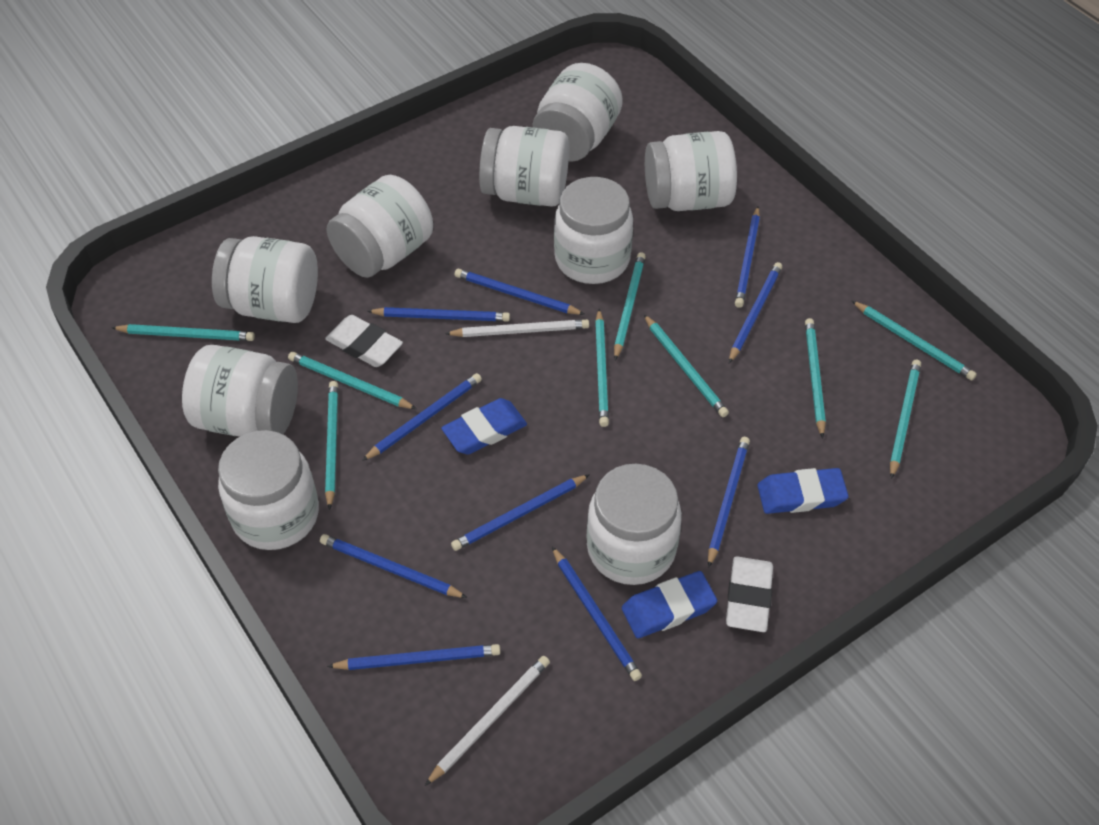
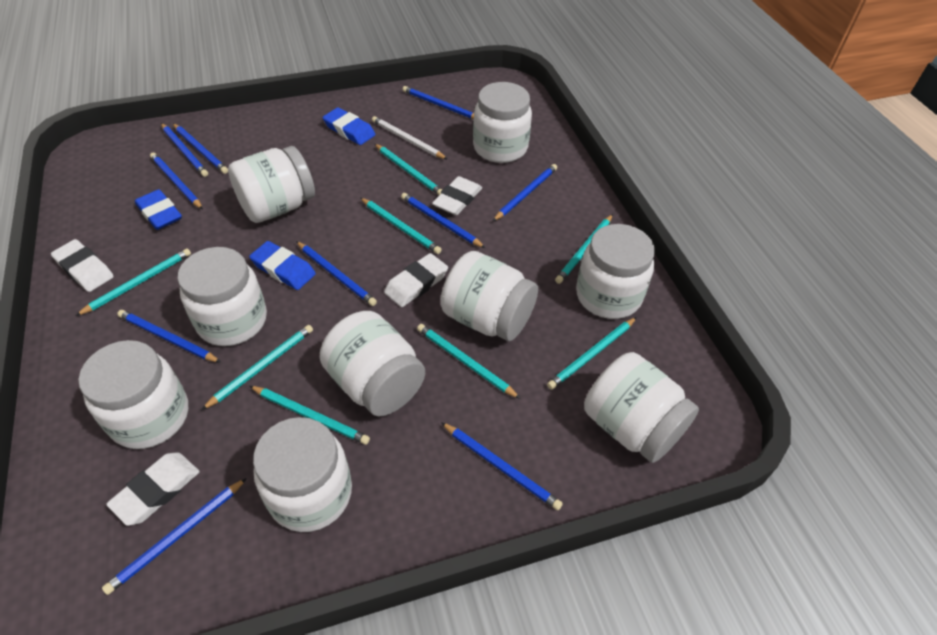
turquoise pencil: [112,324,255,341] [288,352,416,409] [325,381,338,510] [595,309,609,427] [614,253,646,360] [644,315,729,417] [805,318,826,439] [852,301,977,380] [890,360,921,479] = 9 -> [75,248,191,316] [201,325,313,410] [250,386,370,445] [360,198,442,254] [375,144,442,195] [417,324,521,399] [547,317,637,390] [555,214,613,284] = 8
white eraser: [325,315,403,367] [726,556,773,632] = 2 -> [51,239,114,292] [106,452,200,526] [384,253,448,307] [432,176,482,215] = 4
white pencil: [425,656,550,786] [445,319,589,337] = 2 -> [372,116,447,159] = 1

